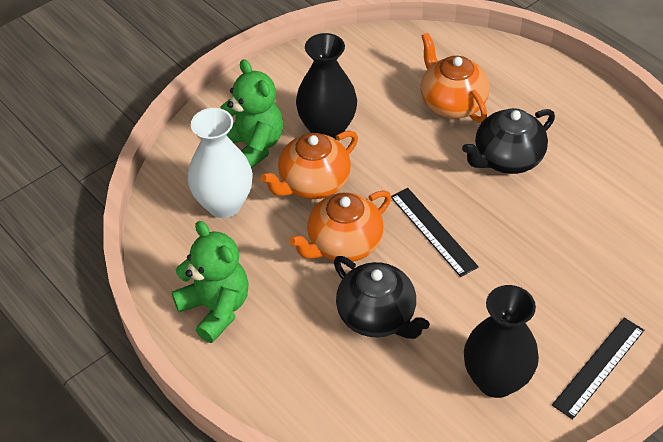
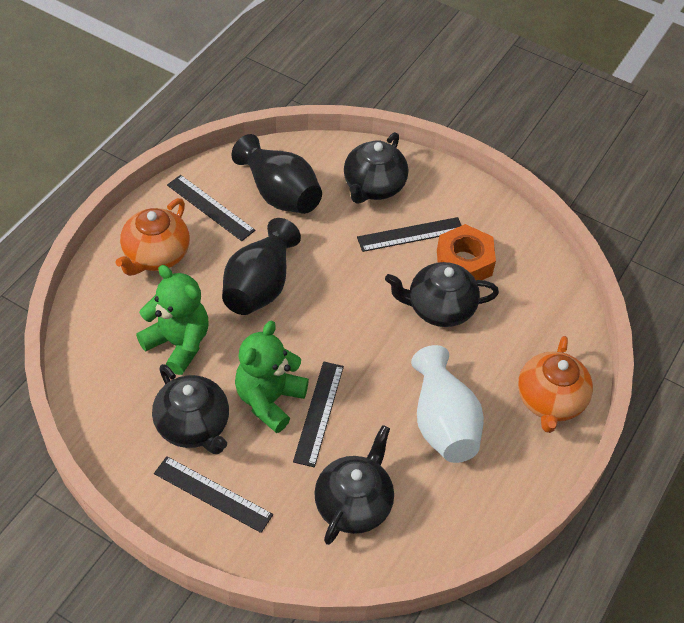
black ruler: [391,188,479,277] [552,318,644,419] = 2 -> [154,456,273,533] [167,175,255,241] [293,361,344,467] [357,217,462,252] = 4
black teapot: [334,256,430,339] [462,108,555,174] = 2 -> [152,364,229,454] [314,425,394,545] [344,132,408,204] [385,262,499,327] = 4
orange nut: none = 0 -> [437,224,496,280] = 1
orange teapot: [260,131,358,199] [289,190,391,262] [421,33,490,123] = 3 -> [115,198,190,276] [518,336,593,433] = 2

